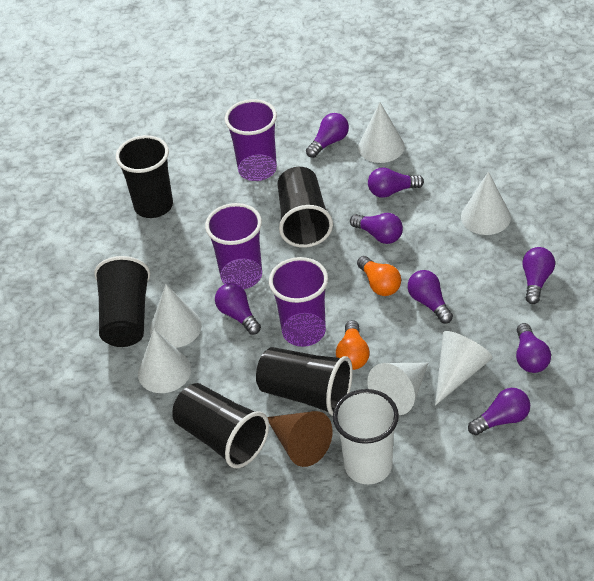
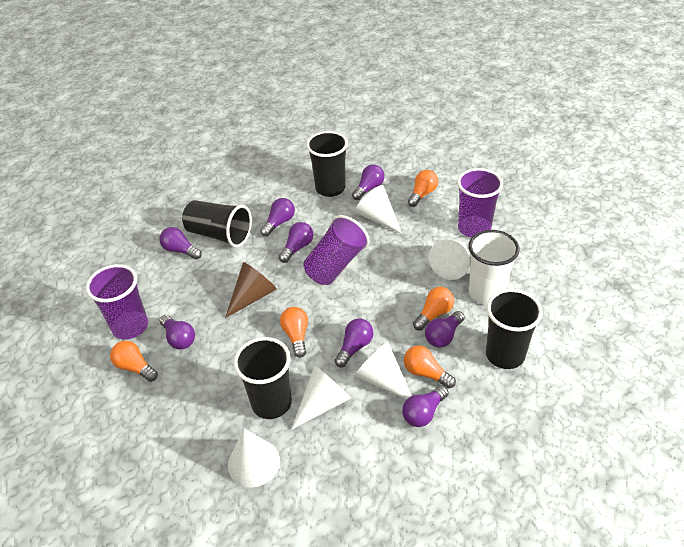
black cup: [94,256,150,347] [116,135,173,218] [172,383,269,468] [256,347,353,416] [277,167,333,248] = 5 -> [182,200,252,247] [234,337,292,419] [306,131,348,197] [486,289,543,369] = 4
orange light bulb: [336,320,370,370] [357,256,401,296] = 2 -> [110,341,158,382] [280,307,308,358] [404,346,456,388] [408,170,438,207] [413,287,454,331] = 5
white cone: [138,329,191,393] [150,284,202,348] [358,102,405,163] [367,363,428,415] [435,331,493,405] [461,172,511,235] = 6 -> [228,428,280,488] [291,365,351,430] [354,342,412,400] [355,185,402,234] [429,240,470,280] = 5

